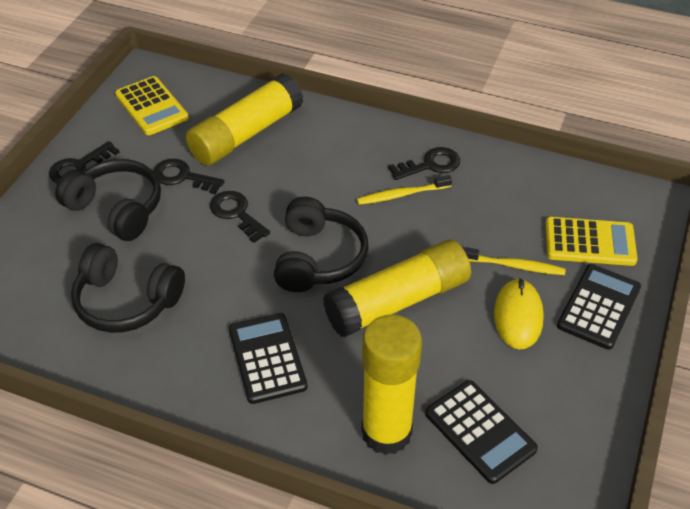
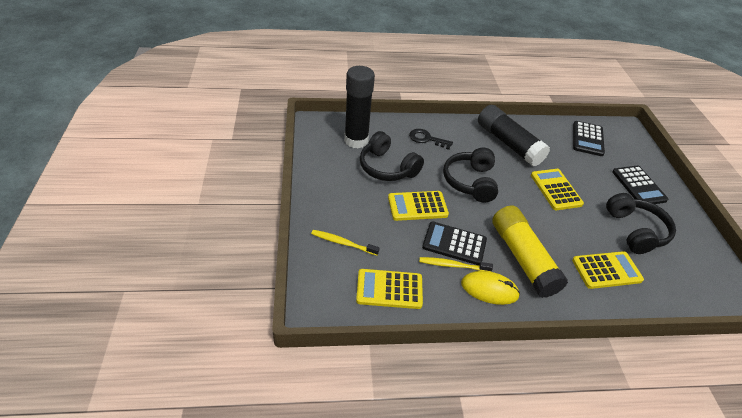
black glue stick: none = 0 -> [344,66,375,148] [478,105,550,167] = 2
black key: [49,141,119,183] [153,159,225,194] [210,191,270,243] [388,147,460,180] = 4 -> [409,129,453,150] = 1
yellow calculator: [115,76,189,135] [545,217,638,266] = 2 -> [356,269,423,309] [388,191,449,221] [531,169,584,210] [572,251,644,289] = 4
yellow glue stick: [186,73,303,165] [323,240,471,337] [361,315,422,455] = 3 -> [492,206,568,298] = 1

